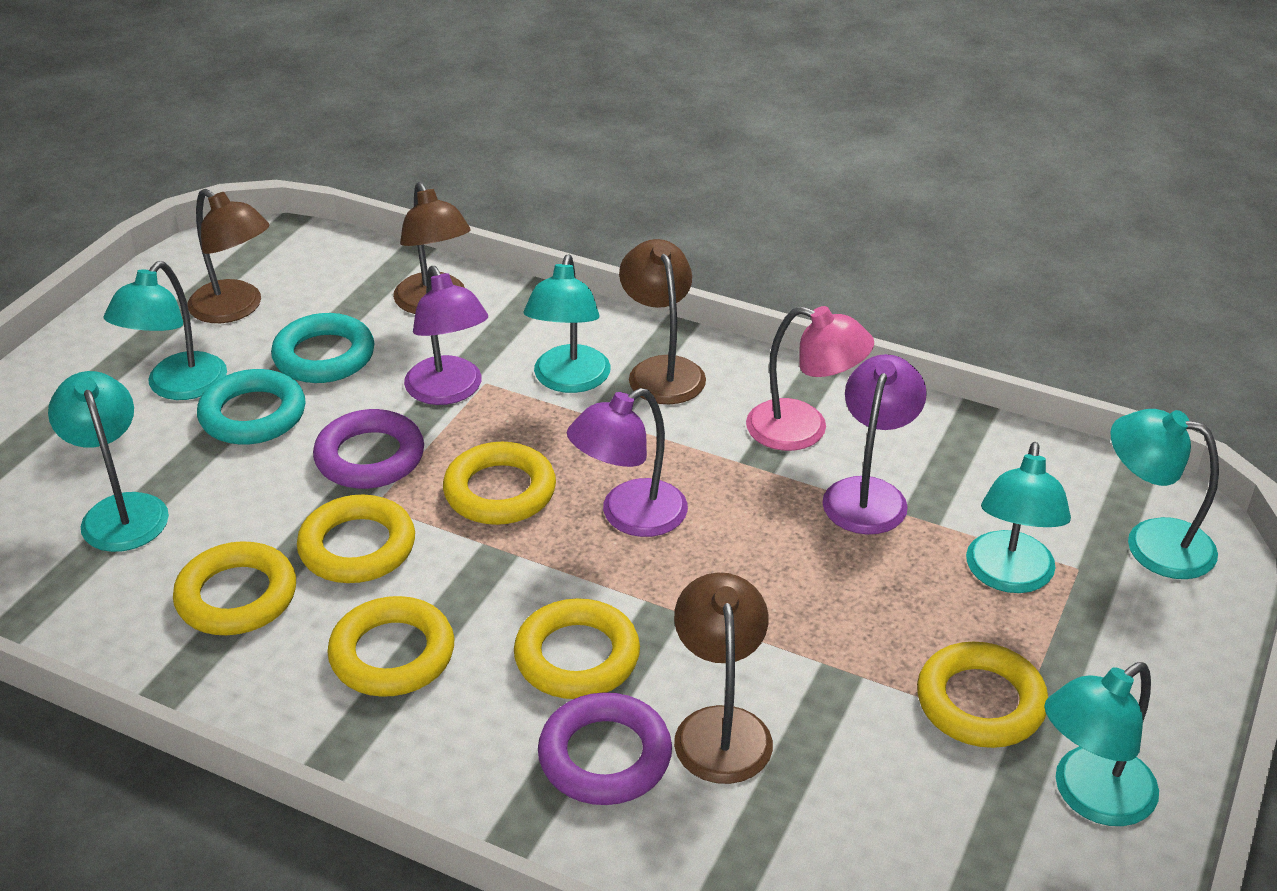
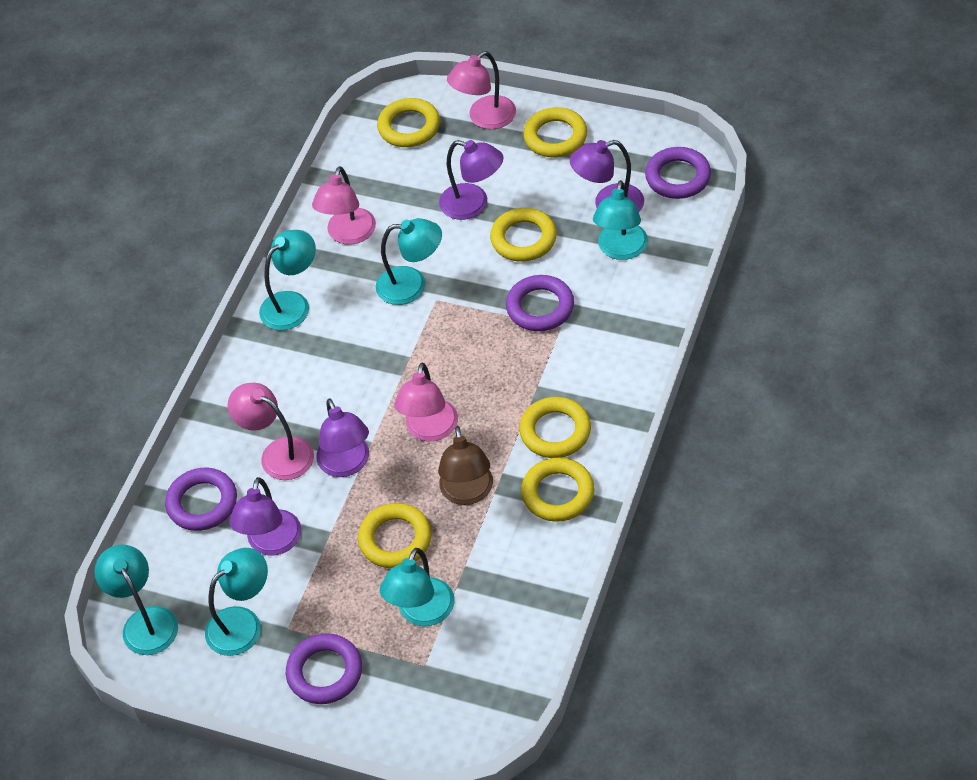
brown lamp: [187,189,270,323] [393,182,471,314] [619,239,706,404] [674,572,773,784] = 4 -> [438,426,493,505] = 1
pink lamp: [746,306,874,451] = 1 -> [227,383,314,480] [312,166,376,245] [394,362,458,441] [447,51,516,129] = 4
purple lamp: [404,266,488,405] [567,388,688,537] [822,354,927,535] = 3 -> [229,477,301,556] [316,399,369,477] [439,140,504,220] [570,140,644,212] = 4
purple ring: [313,409,424,489] [538,692,672,805] = 2 -> [165,468,237,531] [286,633,362,704] [506,275,574,331] [645,147,711,199] = 4
turquoise ring: [197,369,305,445] [271,313,375,383] = 2 -> none = 0

